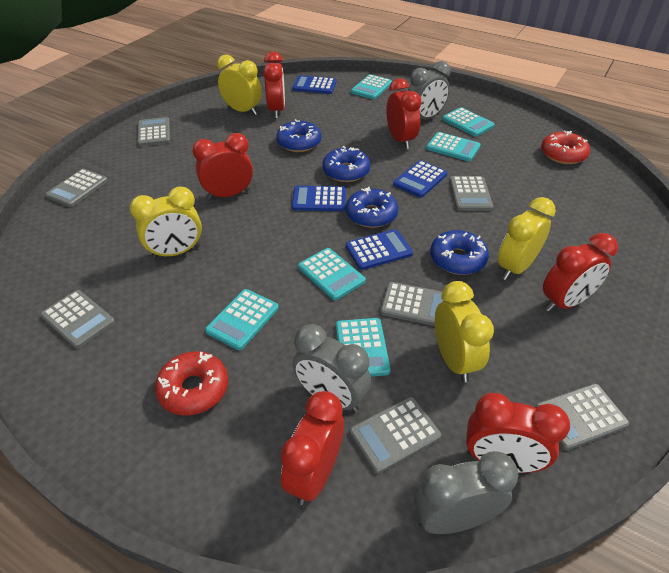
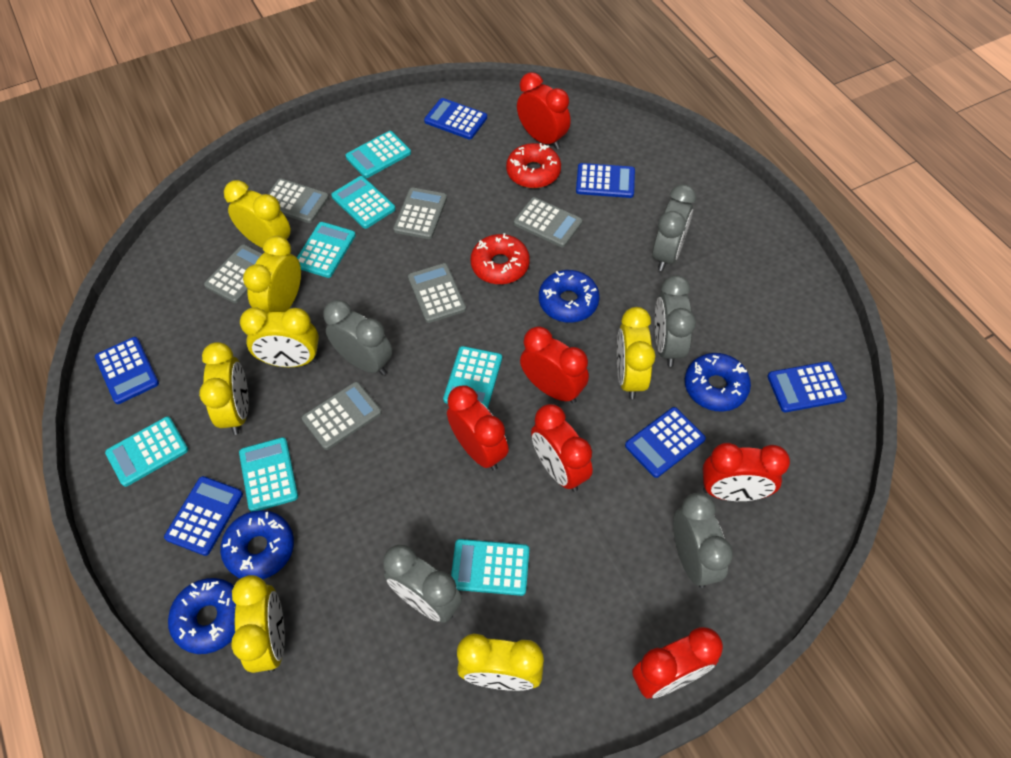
blue calculator: [292,75,336,94] [292,186,346,211] [346,229,413,270] [393,160,447,198] = 4 -> [95,337,159,404] [164,476,243,556] [424,98,487,139] [576,163,635,198] [625,407,706,478] [767,361,847,412] = 6
grey calculator: [40,290,115,349] [45,169,108,207] [137,117,170,146] [350,397,441,474] [380,282,444,326] [450,176,493,211] [535,384,629,450] = 7 -> [204,244,263,303] [268,178,329,223] [302,382,382,450] [393,187,447,239] [408,263,466,323] [514,197,583,247] = 6
grey clock: [293,324,371,412] [408,61,450,119] [414,451,518,534] = 3 -> [323,300,392,375] [383,545,462,623] [652,184,696,271] [655,275,696,367] [673,493,733,588] = 5
turquoise calculator: [205,289,279,350] [298,248,366,300] [336,318,391,377] [351,74,392,99] [426,132,481,161] [442,107,494,137] = 6 -> [105,417,188,487] [239,437,298,512] [297,222,356,278] [331,176,396,229] [346,131,411,178] [443,346,502,409] [451,539,529,596] = 7
yellow clock: [130,187,202,259] [217,55,262,115] [435,281,494,383] [498,197,556,280] = 4 -> [199,342,249,435] [224,180,291,248] [231,575,285,673] [240,307,319,367] [243,236,301,313] [457,633,544,691] [617,307,655,399] = 7

